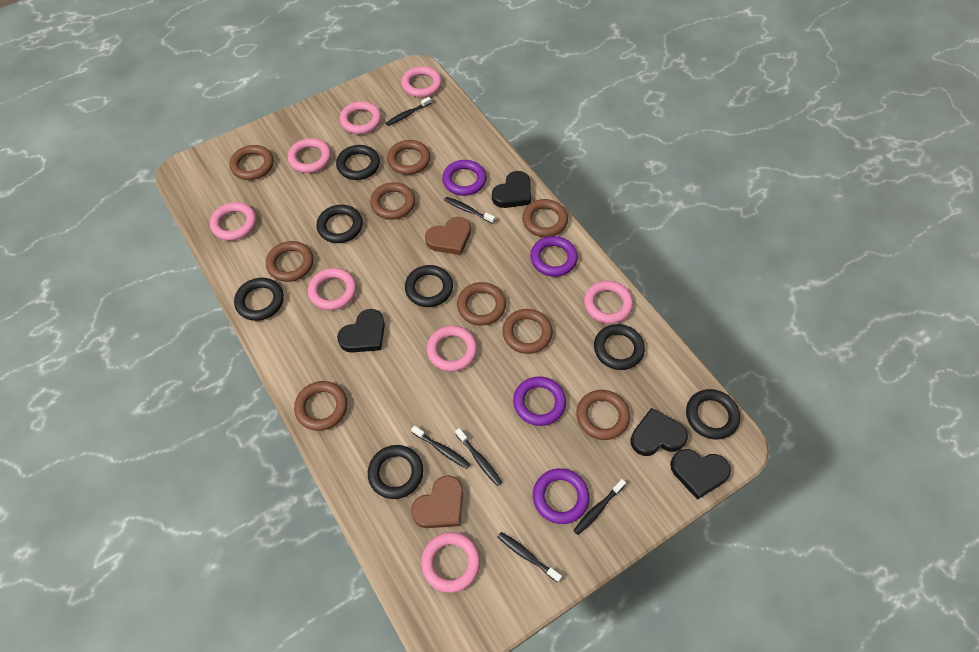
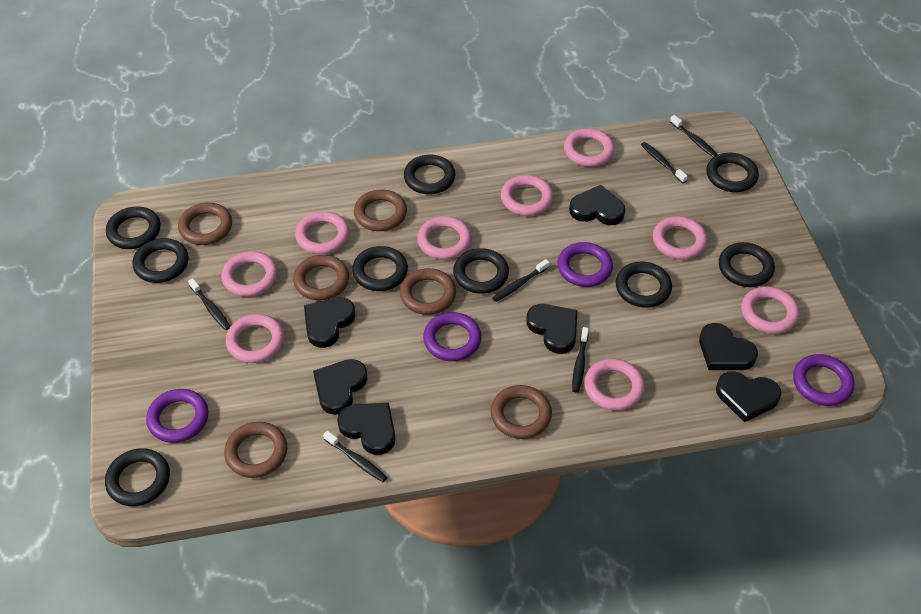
black heart: [337,309,385,353] [492,171,531,208] [630,408,688,456] [670,449,731,500] = 4 -> [304,297,355,348] [313,359,368,415] [337,403,395,455] [526,304,577,354] [569,185,625,225] [699,323,758,370] [716,371,781,422] = 7
black ring: [234,278,284,321] [316,205,363,243] [336,145,380,180] [368,445,423,499] [405,265,453,307] [594,324,645,370] [686,389,740,440] = 7 -> [105,448,170,506] [106,206,161,249] [133,238,189,283] [352,246,408,291] [404,154,456,194] [453,248,509,294] [616,262,672,308] [706,153,759,192] [719,242,775,287] = 9
brown heart: [411,475,463,528] [425,217,471,255] = 2 -> none = 0
brown ring: [229,145,274,180] [266,241,313,282] [294,381,348,431] [370,182,415,220] [387,140,430,175] [457,282,506,326] [502,309,552,354] [522,199,568,237] [576,390,630,440] = 9 -> [178,203,232,245] [224,422,287,478] [293,255,349,301] [354,189,407,231] [400,268,456,315] [490,385,552,439] = 6
pink ring: [210,202,256,241] [288,138,331,173] [308,268,357,310] [340,101,381,134] [401,66,442,98] [421,532,480,593] [427,326,477,372] [584,281,633,324] = 8 -> [221,251,278,297] [225,314,284,363] [295,211,350,254] [417,216,472,260] [501,175,553,216] [564,128,615,167] [584,359,645,411] [653,216,708,260] [741,286,799,334] = 9

